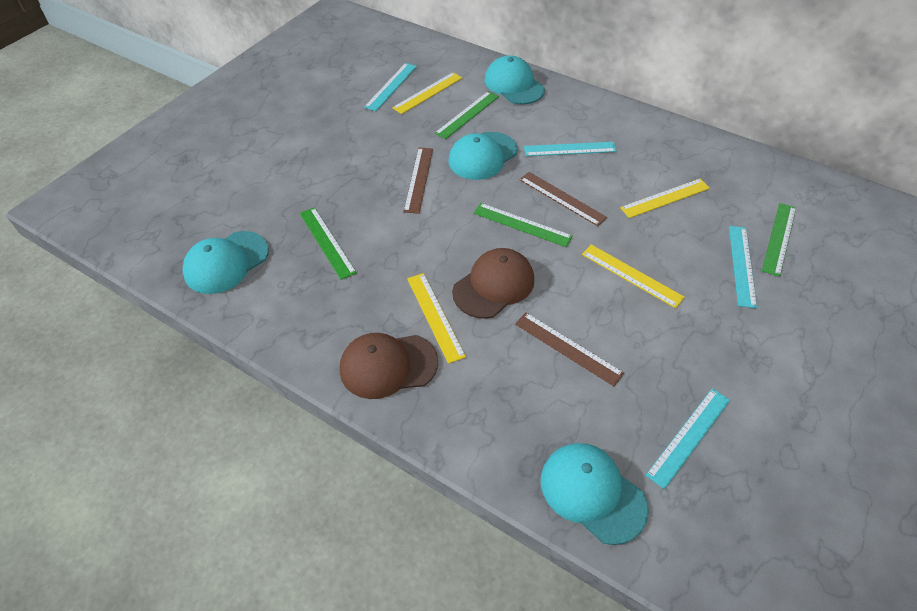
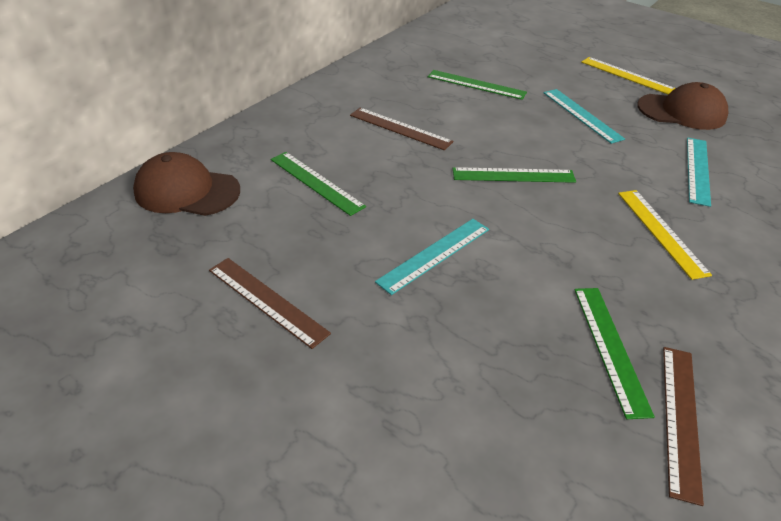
turquoise cap: [182,231,269,294] [448,132,518,180] [484,55,545,104] [541,443,649,545] = 4 -> none = 0
turquoise ruler: [364,63,417,111] [524,142,617,156] [646,388,730,489] [729,226,757,308] = 4 -> [375,219,489,295] [543,89,625,144] [687,138,711,207] = 3
yellow ruler: [392,72,462,114] [407,273,466,364] [582,244,684,308] [620,179,710,218] = 4 -> [581,57,676,94] [618,190,712,280] = 2

